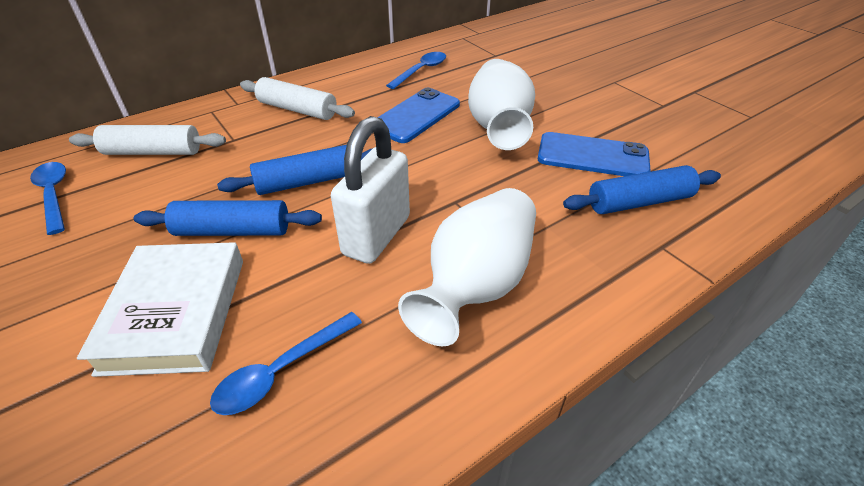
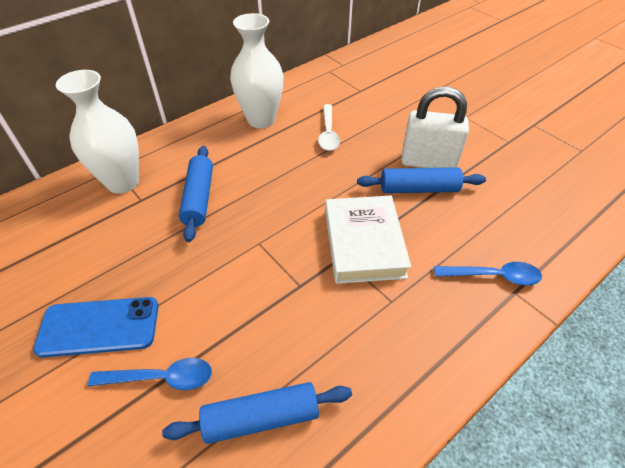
blue phone: [377,88,460,143] [538,132,651,176] = 2 -> [33,297,158,357] = 1
blue spoon: [30,162,66,235] [210,312,362,415] [386,52,446,89] = 3 -> [88,358,212,390] [434,262,542,285] = 2
white rolling pin: [69,125,226,155] [240,77,355,120] = 2 -> none = 0
white spoon: none = 0 -> [318,104,340,151] = 1

